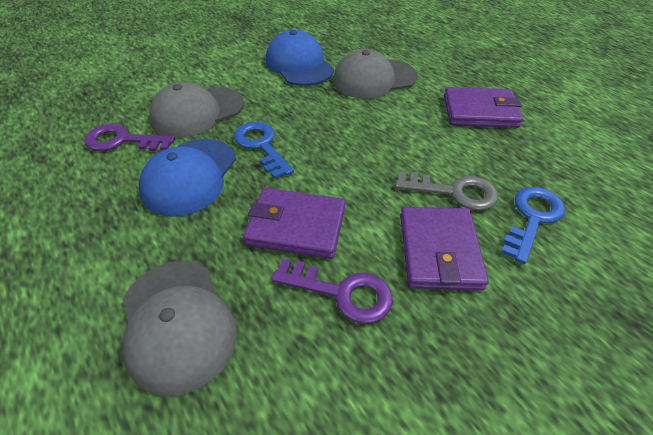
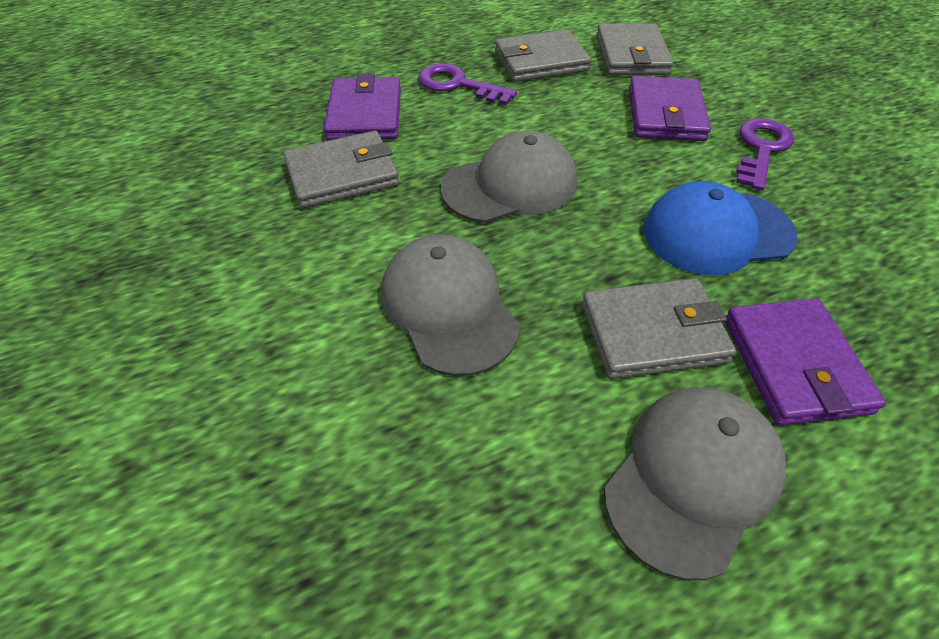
blue cap: [139,139,236,217] [266,30,334,86] = 2 -> [644,181,798,276] = 1
blue key: [234,122,294,179] [501,187,565,264] = 2 -> none = 0
grey key: [395,172,498,211] = 1 -> none = 0
grey wallet: none = 0 -> [283,131,399,208] [495,30,591,82] [581,278,737,379] [596,23,674,75] = 4

